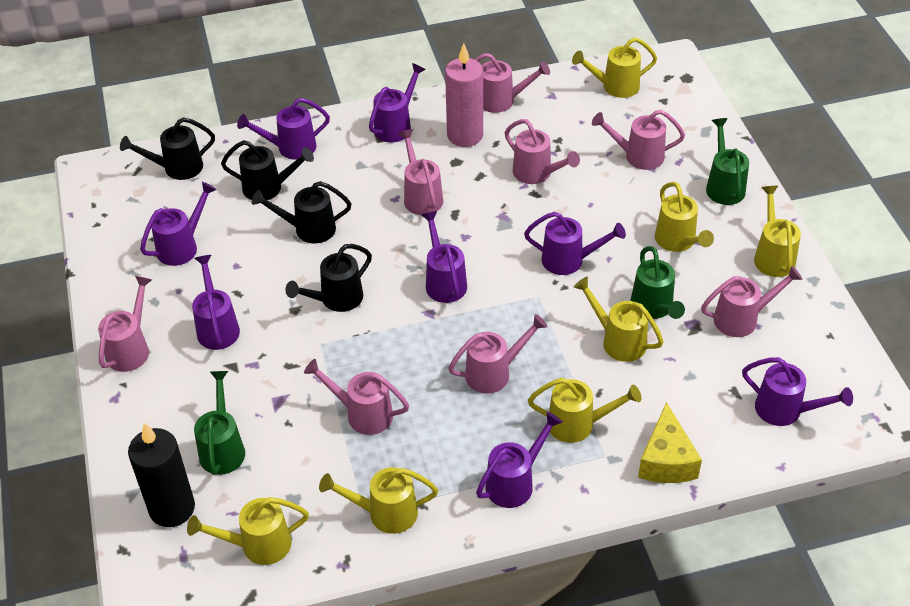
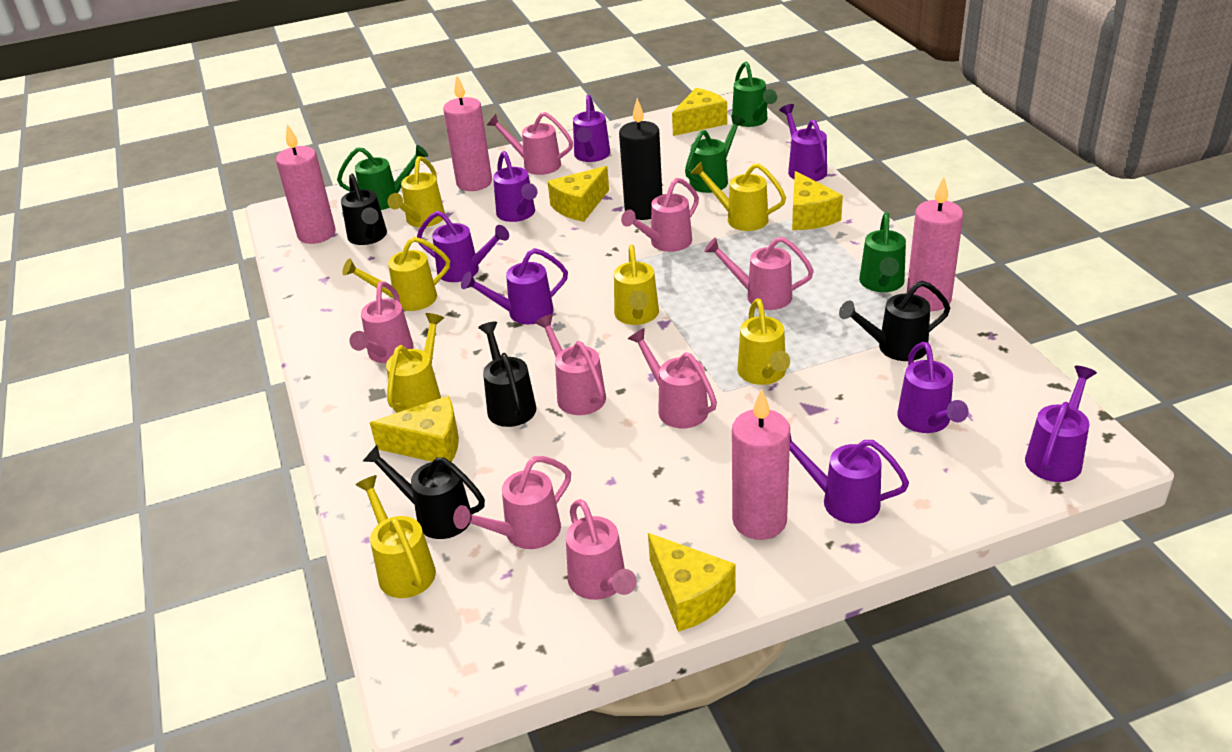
green watering can: [194,371,245,475] [631,246,685,319] [706,118,749,205] = 3 -> [337,145,428,210] [685,115,745,193] [732,61,777,127] [859,212,906,292] = 4
pink candle: [445,43,483,147] = 1 -> [276,124,336,244] [443,76,492,191] [732,389,790,540] [906,177,963,311] = 4
yellow cheese: [638,402,702,483] = 1 -> [370,396,459,462] [547,166,609,222] [648,533,736,632] [672,88,727,136] [792,171,843,230] = 5

